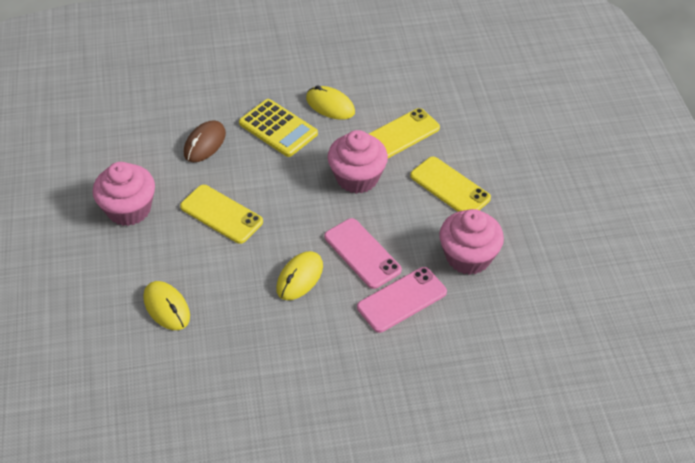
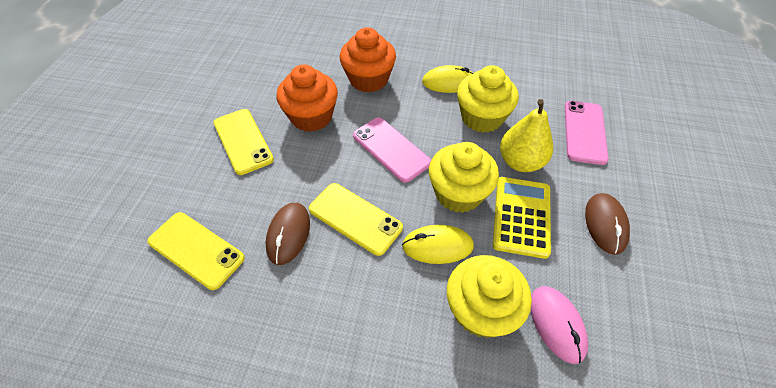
brown mouse: [184,120,226,162] = 1 -> [266,203,310,265] [585,193,630,255] = 2
orange cupcake: none = 0 -> [276,64,338,132] [340,27,396,93] = 2
pink cupcake: [93,162,155,226] [328,130,388,194] [439,209,504,275] = 3 -> none = 0
pink mouse: none = 0 -> [531,286,588,364] = 1
yellow cupcake: none = 0 -> [429,142,499,213] [447,255,532,338] [457,65,519,133] = 3
yellow mouse: [143,281,190,330] [276,251,323,300] [306,85,355,120] = 3 -> [402,225,474,264] [422,65,473,93] = 2
yellow pear: none = 0 -> [500,99,553,172] = 1

